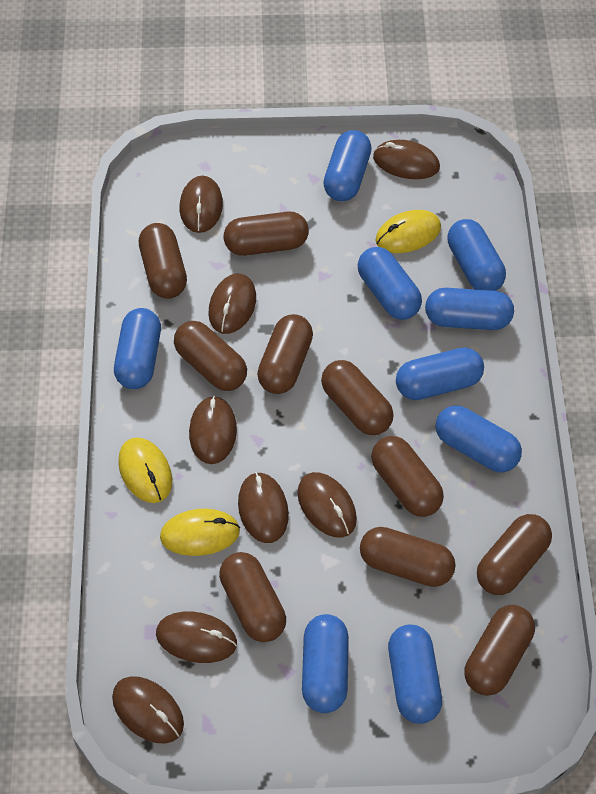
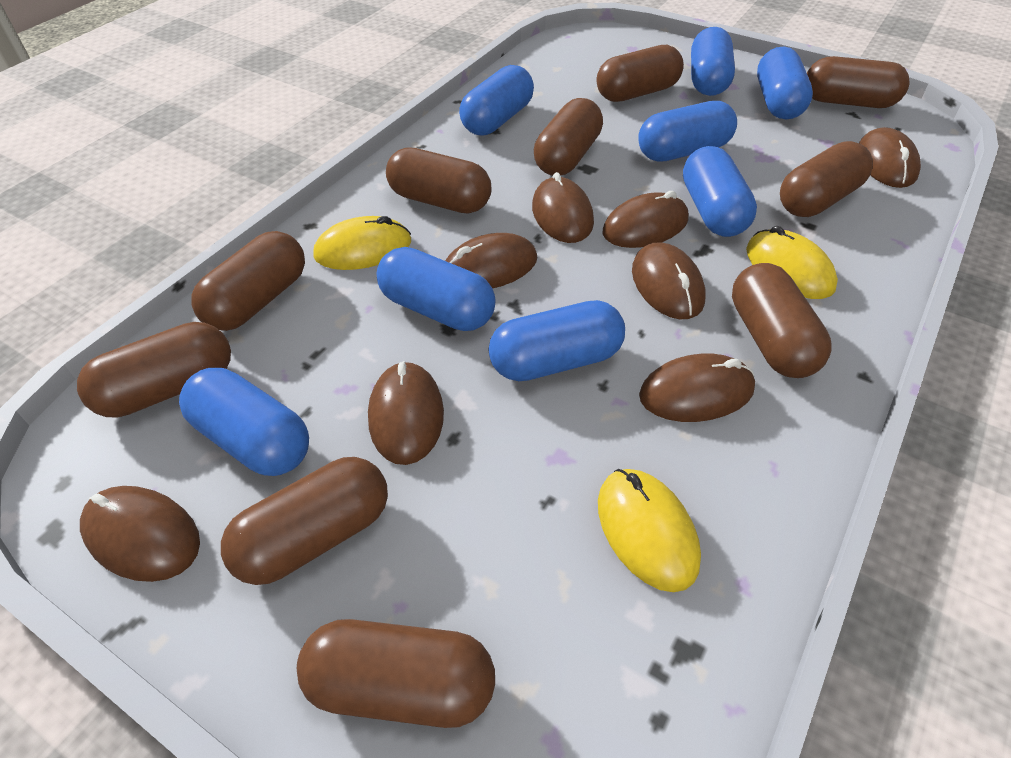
blue capsule: [114,308,161,389] [302,614,349,713] [323,130,372,201] [358,247,422,320] [388,624,442,724] [396,348,484,400] [425,288,514,330] [436,406,522,472] [447,219,506,291] = 9 -> [179,368,309,476] [376,247,496,331] [459,65,534,135] [489,300,625,381] [638,101,737,162] [683,146,757,237] [691,27,735,96] [757,46,813,119] = 8

